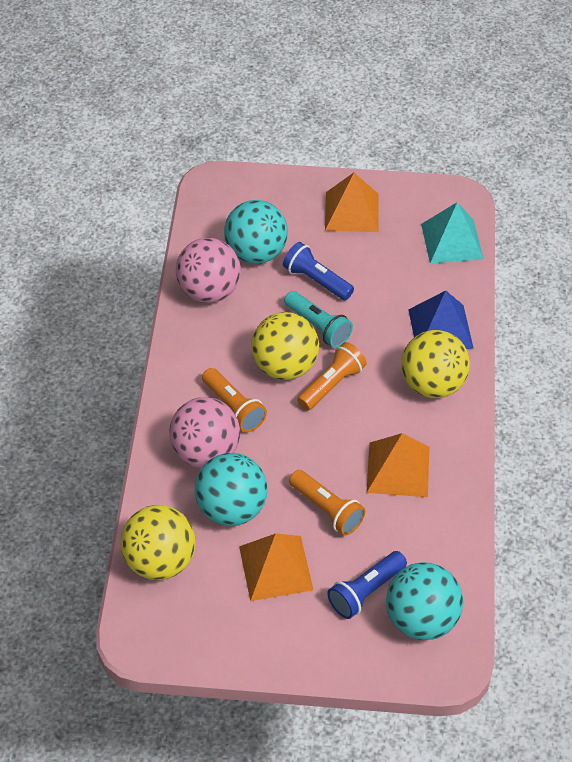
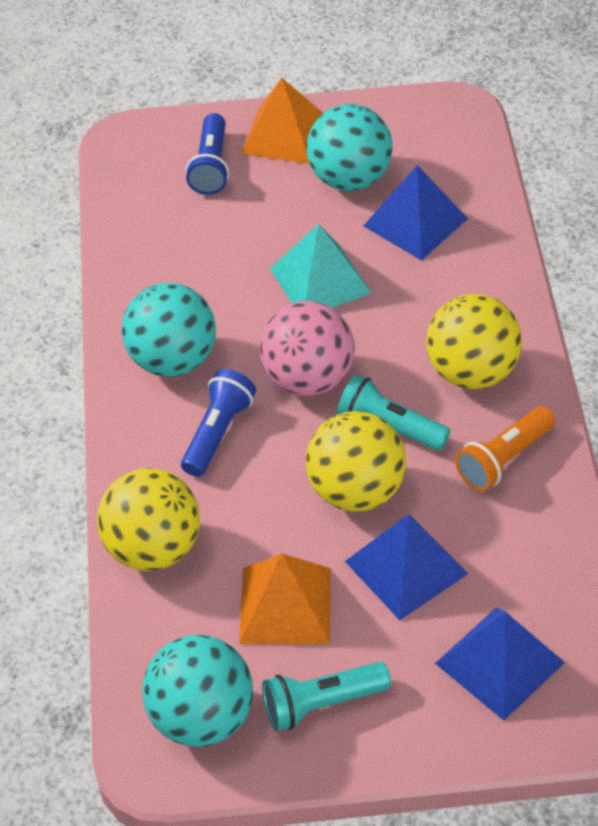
blue pyramid: [409,290,474,349] = 1 -> [345,515,468,620] [364,165,468,260] [435,608,565,721] = 3
orange flashlight: [202,368,267,433] [289,470,365,535] [297,342,366,410] = 3 -> [455,406,555,491] = 1
orange pyramid: [239,533,313,601] [325,173,378,232] [366,433,429,497] = 3 -> [239,554,331,644] [241,77,323,164] = 2
pink ball: [169,397,240,468] [176,238,241,303] = 2 -> [260,301,355,396] = 1
turquoise flashlight: [284,291,353,348] = 1 -> [262,662,391,731] [337,374,451,451] = 2

